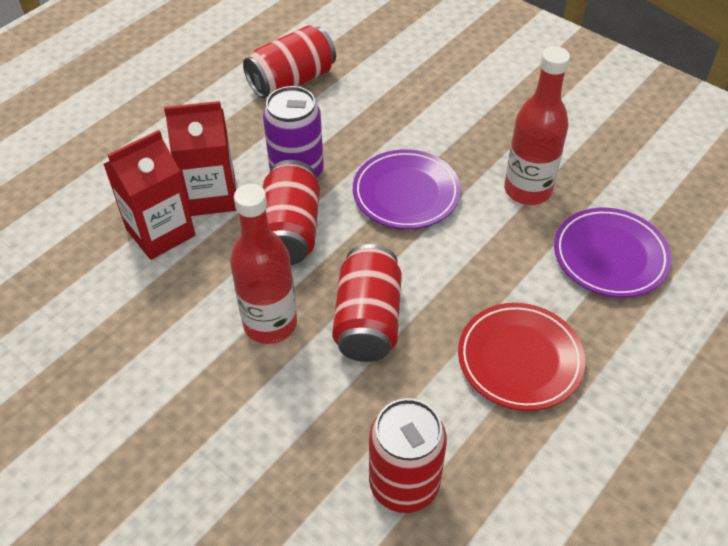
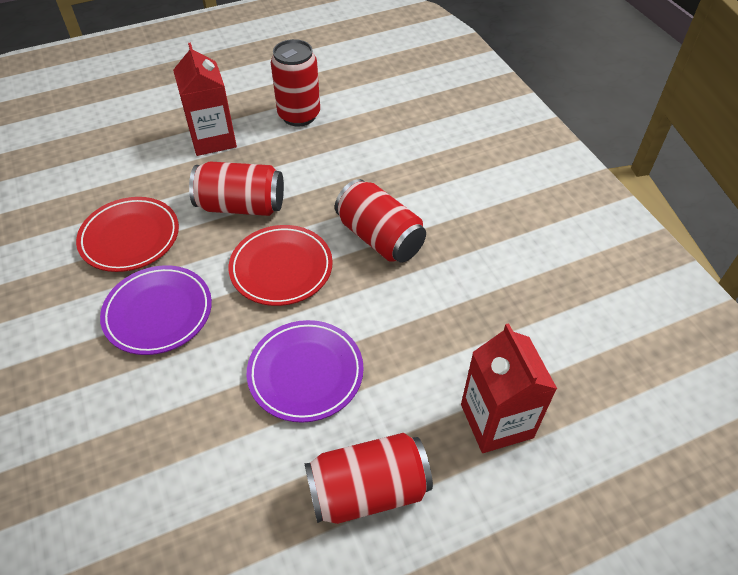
purple can: [263,86,324,178] = 1 -> none = 0
red bottle: [230,184,297,344] [504,46,570,205] = 2 -> none = 0
red plate: [458,303,585,411] = 1 -> [76,197,179,272] [229,225,333,306] = 2

